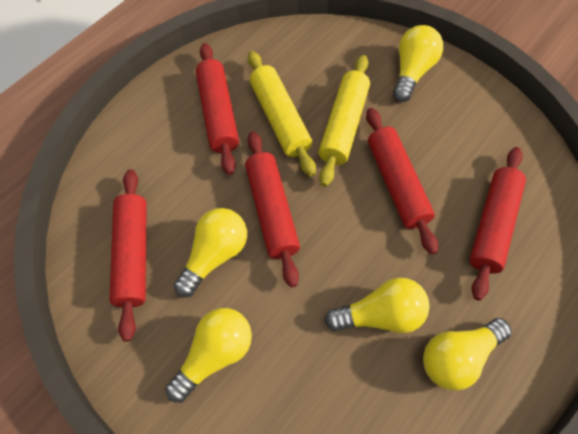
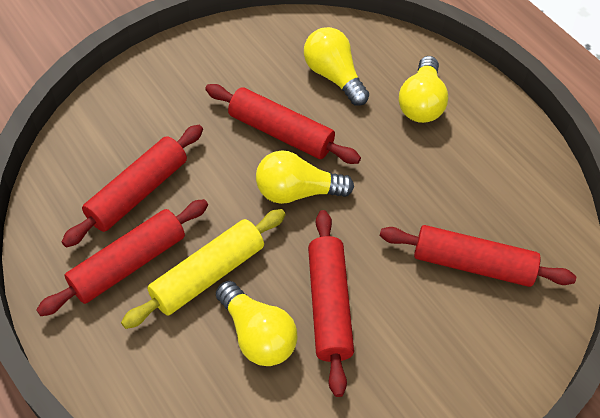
yellow light bulb: [165,308,252,403] [173,208,247,297] [325,277,430,333] [393,25,443,102] [423,318,512,391] = 5 -> [216,281,297,366] [256,150,354,204] [304,27,369,106] [399,56,448,123] = 4
yellow rolling pin: [248,51,316,177] [318,55,370,187] = 2 -> [121,209,286,329] = 1

